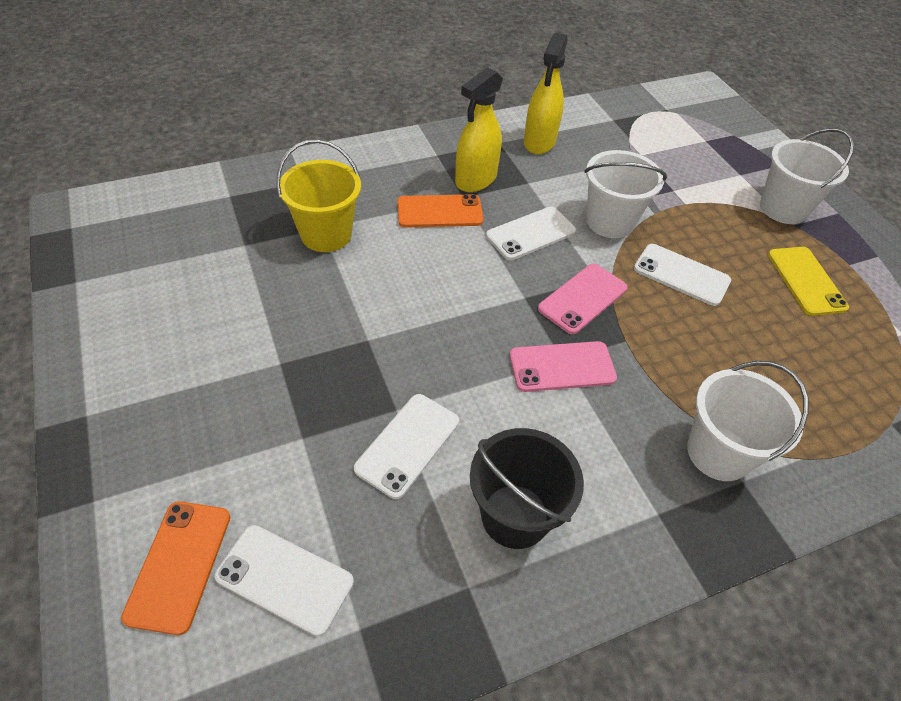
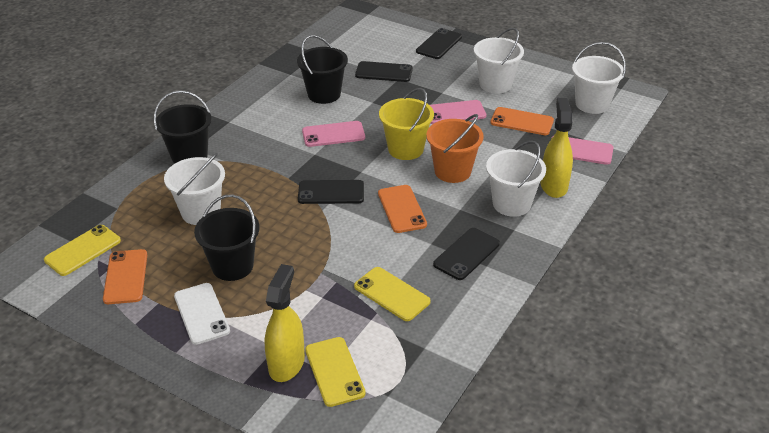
black bucket: [470,428,584,549] = 1 -> [154,90,212,164] [194,194,260,281] [297,35,348,104] = 3
black phone: none = 0 -> [298,180,364,204] [355,61,413,82] [416,28,462,59] [433,228,500,280] = 4
orange bucket: none = 0 -> [426,114,484,183] = 1
orange phone: [121,501,230,635] [397,194,484,228] = 2 -> [103,249,147,304] [378,185,427,233] [490,107,554,135] = 3
pink phone: [510,341,617,392] [538,264,627,334] = 2 -> [302,121,365,147] [430,100,486,124] [551,136,613,165] = 3
white bucket: [584,150,667,238] [687,361,809,481] [760,128,854,224] = 3 -> [164,153,225,225] [474,28,524,93] [486,141,546,217] [572,42,626,114] = 4
white phone: [215,525,354,636] [354,394,459,499] [486,207,576,260] [634,244,731,306] = 4 -> [174,283,230,345] = 1
yellow phone: [768,247,849,316] = 1 -> [44,225,121,276] [305,337,366,407] [354,267,431,321] = 3

